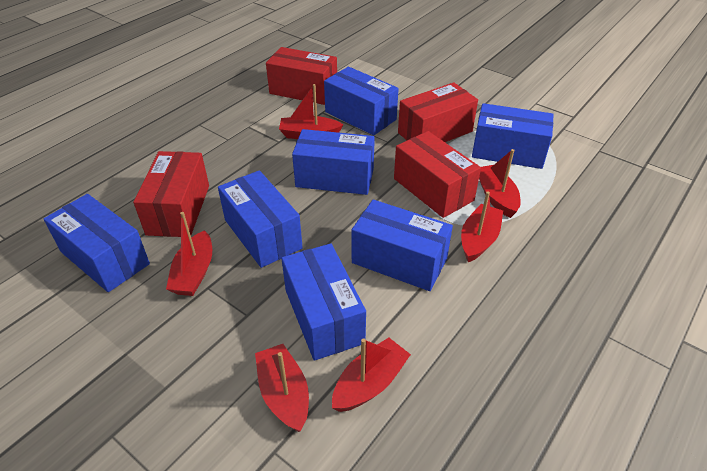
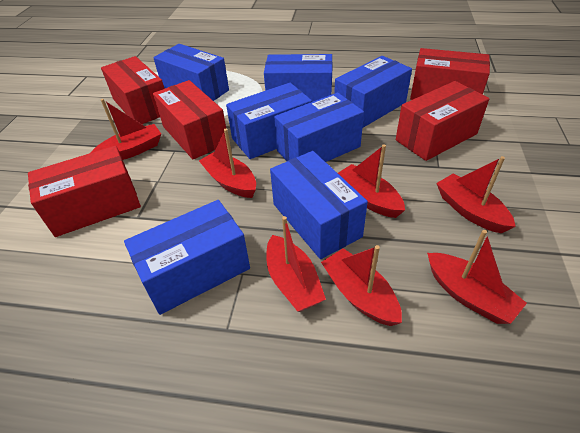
red boat: [166,212,212,296] [255,344,309,432] [279,84,344,139] [332,338,411,412] [461,192,503,262] [479,149,521,218] = 6 -> [91,99,161,160] [199,129,256,198] [266,216,326,312] [321,245,402,326] [338,144,405,218] [427,230,527,324] [436,156,516,233] = 7
red box: [133,151,209,237] [266,47,337,105] [394,131,481,218] [398,82,478,142] = 4 -> [28,146,141,237] [101,56,164,124] [153,80,226,159] [396,81,489,161] [410,48,490,100] = 5

